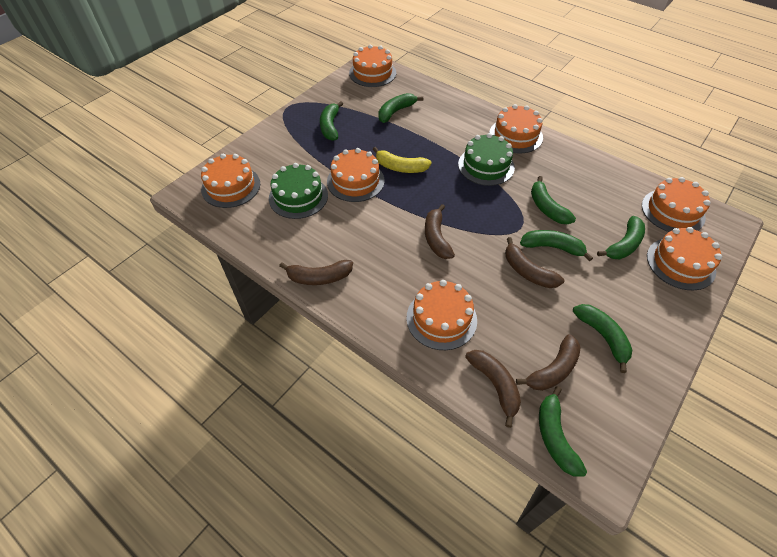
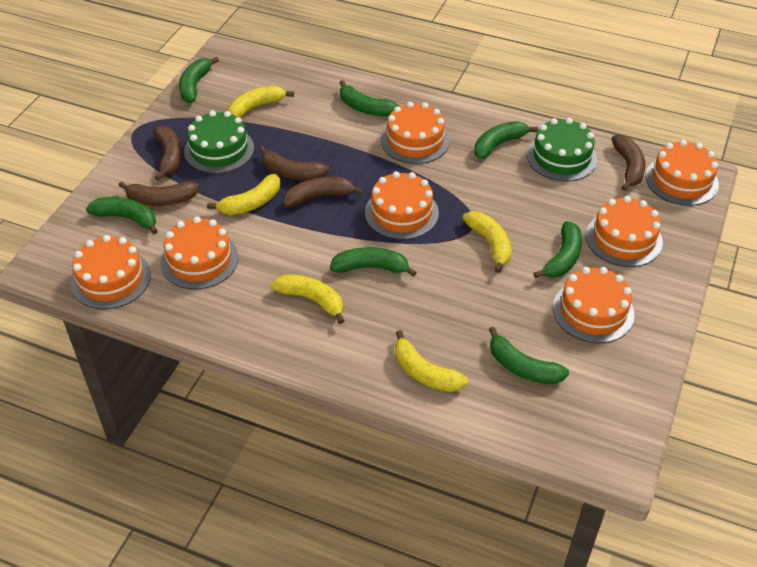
yellow banana: [373,147,432,173] = 1 -> [207,174,280,215] [227,85,294,118] [271,274,344,324] [395,330,468,392] [462,211,512,273] = 5

